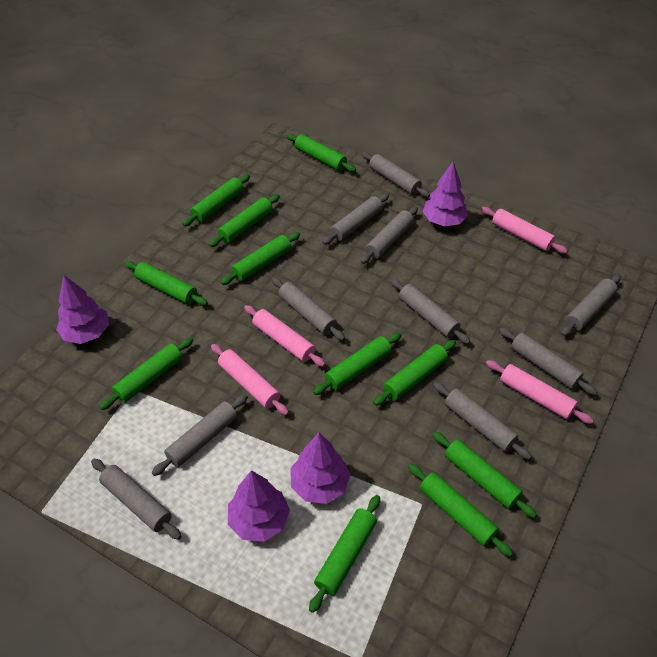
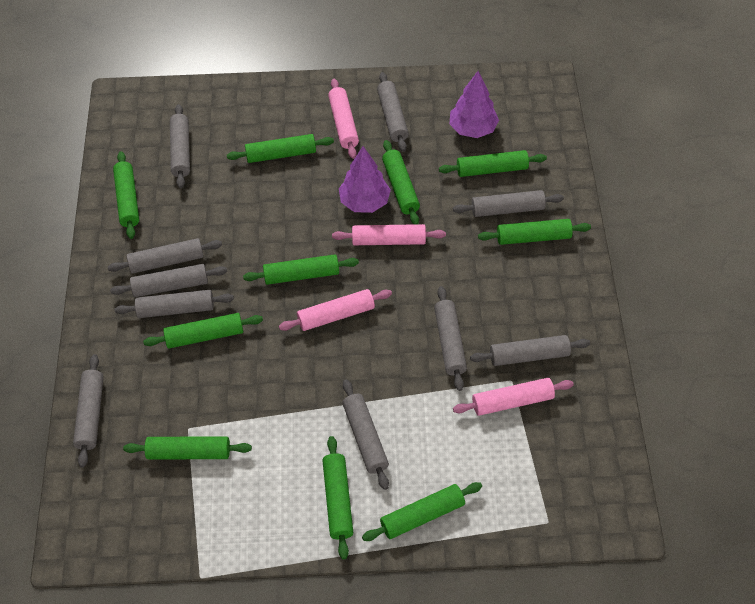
green rolling pin: [100,338,193,410] [125,261,208,306] [183,174,250,226] [209,194,280,247] [221,232,301,285] [287,134,356,172] [309,495,380,613] [313,332,401,395] [373,340,456,406] [408,464,513,557] [433,432,537,518] = 11 -> [113,151,139,239] [123,437,252,459] [143,313,263,349] [227,134,334,163] [243,254,359,285] [323,436,353,559] [362,482,482,541] [382,140,420,224] [439,150,547,177] [478,219,591,245] = 10
purple tree: [56,275,109,344] [228,470,290,542] [290,433,350,504] [422,161,468,227] = 4 -> [339,146,391,213] [450,71,499,138] = 2

